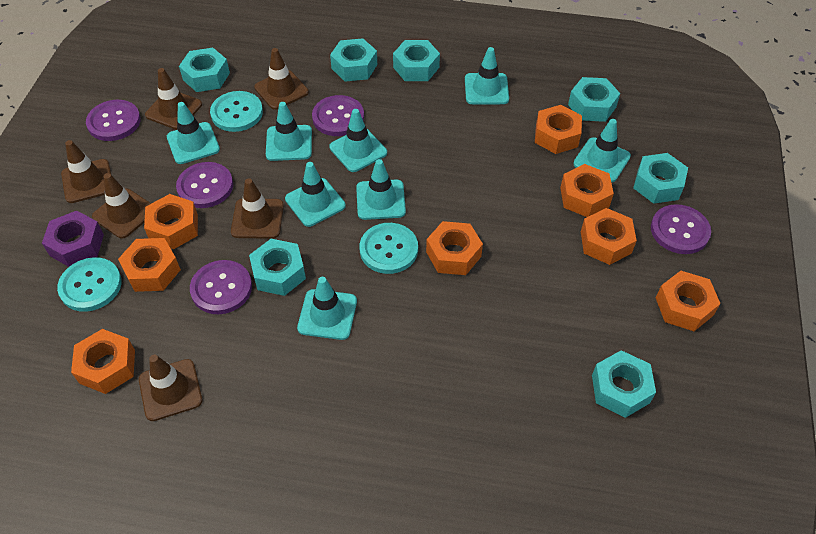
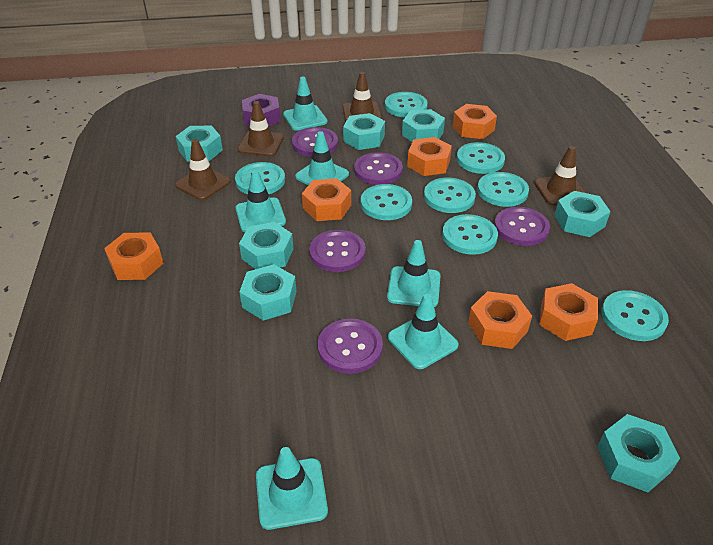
brown traffic cone: [61,140,111,203] [92,173,151,239] [139,355,202,421] [145,68,202,130] [231,178,284,239] [254,48,309,110] = 6 -> [175,139,231,200] [238,101,284,156] [342,72,382,122] [534,146,586,206] = 4
orange nut: [71,329,135,394] [118,238,181,292] [144,194,198,249] [426,221,483,275] [535,105,582,154] [560,164,614,217] [581,208,637,265] [656,271,721,331] = 8 -> [104,233,164,280] [302,178,351,221] [407,137,452,176] [453,104,497,139] [468,291,532,349] [539,283,598,341] = 6
turquoise button: [57,257,122,312] [210,91,263,132] [360,223,418,274] = 3 -> [235,162,285,194] [361,184,412,220] [385,92,428,117] [424,178,476,213] [442,214,498,255] [457,142,505,174] [477,172,529,207] [602,290,669,341] = 8
turquoise traffic cone: [167,102,220,164] [266,102,312,161] [285,162,346,227] [297,277,357,340] [329,109,387,172] [356,159,406,220] [465,47,509,104] [573,119,631,182] = 8 -> [236,170,286,232] [256,447,328,530] [283,77,328,131] [295,131,349,185] [387,240,441,307] [388,293,459,369] = 6

